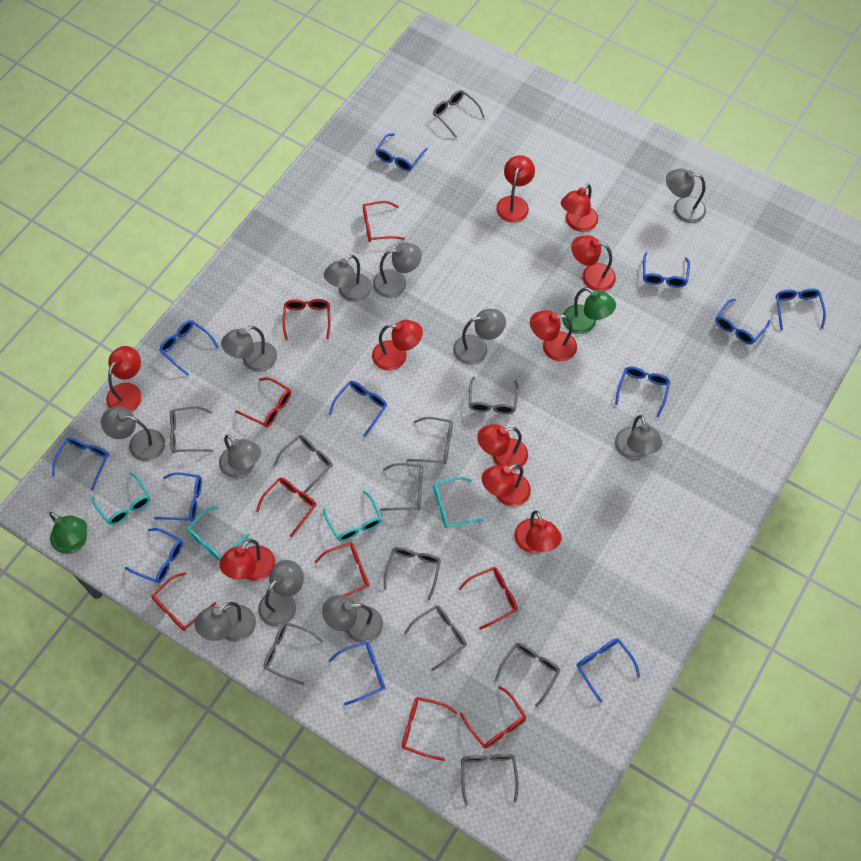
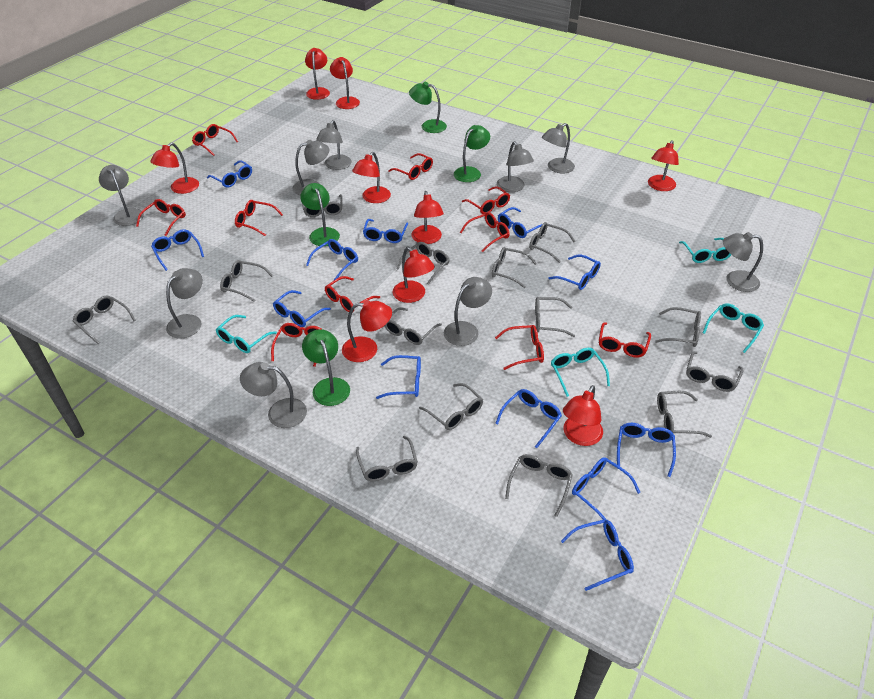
green lamp: [49,512,87,554] [562,287,616,334] = 2 -> [300,183,340,246] [302,329,350,406] [409,82,447,133] [454,125,490,182] = 4
grey glasses: [170,406,213,453] [264,622,323,685] [273,435,333,493] [380,463,423,511] [384,547,441,601] [404,605,467,671] [407,417,453,464] [433,90,485,138] [461,754,519,806] [469,376,519,414] [495,643,560,707] = 11 -> [73,295,136,344] [220,260,273,302] [302,194,343,217] [356,436,418,481] [385,307,442,345] [397,242,449,285] [419,383,483,430] [492,247,537,288] [505,454,573,517] [529,222,576,263] [535,297,575,337] [655,307,701,347] [657,391,712,438] [686,351,743,392] = 14
grey lamp: [101,407,165,461] [194,602,256,642] [219,435,261,478] [221,326,277,372] [258,560,304,627] [322,595,383,643] [324,255,372,302] [373,243,422,298] [453,309,506,365] [615,415,662,459] [666,169,706,223] = 11 -> [99,165,144,226] [166,268,203,339] [240,362,307,428] [292,140,329,195] [316,120,352,170] [444,277,492,346] [497,141,534,192] [542,123,575,173] [723,232,763,292] = 9
red glasses: [151,572,216,631] [235,377,291,427] [256,477,316,537] [282,299,331,340] [315,542,369,596] [363,201,405,242] [402,697,457,761] [459,567,518,630] [460,686,526,748] = 9 -> [136,199,186,236] [192,124,238,156] [235,200,283,236] [271,323,321,367] [325,276,380,312] [388,153,433,180] [460,212,510,252] [462,186,510,214] [495,325,544,370] [599,322,651,358] = 10
red lamp: [106,346,142,412] [219,539,275,581] [372,320,423,371] [477,424,528,471] [482,464,531,507] [496,155,535,223] [514,511,562,553] [530,310,577,361] [561,184,598,232] [571,235,616,291] = 10 -> [150,143,199,194] [305,48,330,100] [330,57,360,109] [342,300,392,362] [352,152,391,203] [393,247,435,303] [412,191,444,244] [563,385,603,446] [648,140,679,191] = 9

